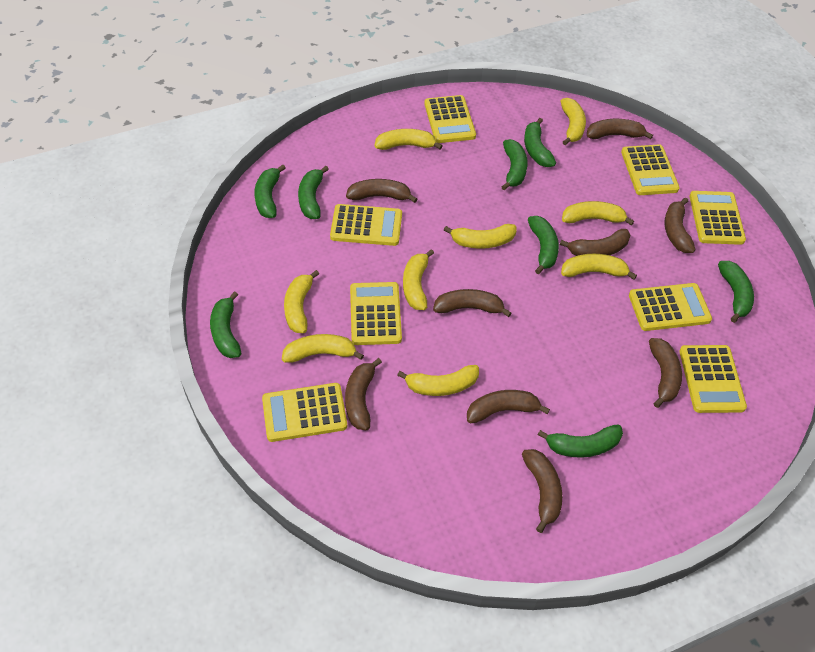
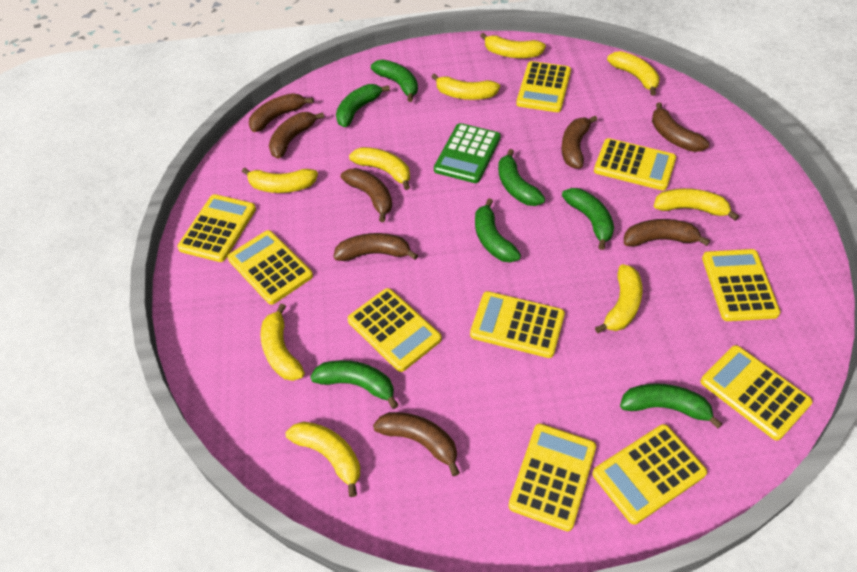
brown banana: [345,358,382,430] [346,179,417,203] [433,289,512,317] [467,390,550,424] [522,449,562,533] [560,229,630,256] [587,119,653,139] [649,338,682,408] [665,197,695,253] = 9 -> [249,93,314,132] [269,112,324,159] [333,233,418,261] [341,168,392,222] [373,412,460,476] [561,116,597,169] [624,219,710,247] [652,102,710,152] = 8
green banana: [210,291,241,358] [254,164,286,218] [298,166,329,219] [501,139,528,190] [524,118,556,167] [528,216,559,274] [538,424,623,458] [718,261,754,323] = 8 -> [310,360,399,409] [336,84,390,127] [371,59,418,102] [475,198,521,262] [498,149,545,206] [562,188,614,250] [620,383,722,429] = 7
green calculator: none = 0 -> [434,123,501,183] = 1
yellow calculator: [262,383,347,442] [330,204,402,246] [350,282,402,345] [424,95,476,143] [621,145,680,195] [629,283,712,331] [679,345,747,413] [689,191,746,245] = 8 -> [177,194,256,262] [227,230,313,305] [348,288,442,372] [470,291,565,358] [509,424,596,531] [516,61,571,112] [592,424,707,525] [594,138,676,190] [701,345,812,440] [702,249,781,321] = 10

